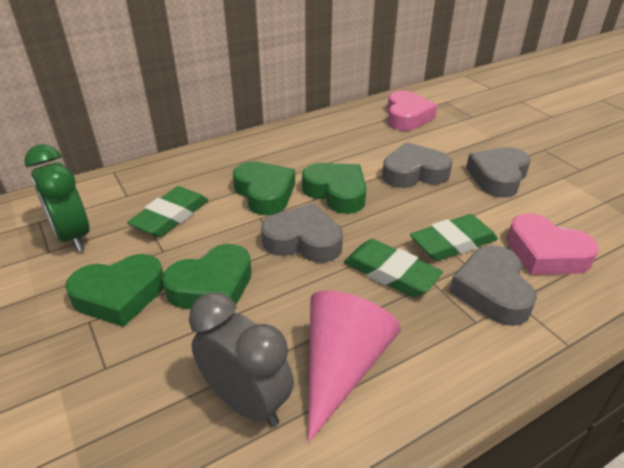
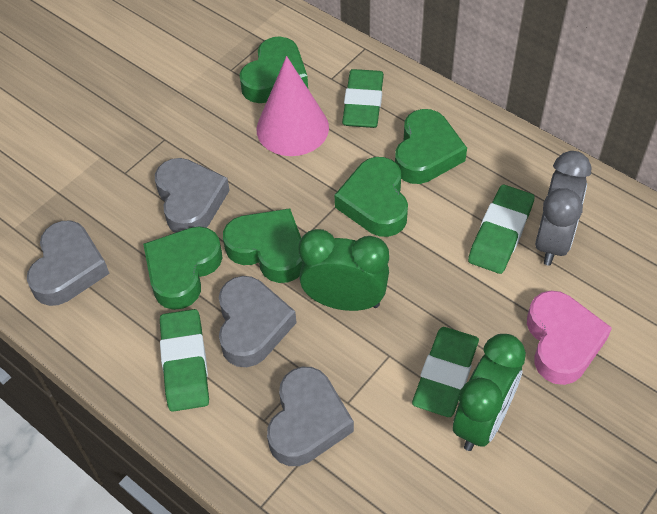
green clock: [24,144,90,252] = 1 -> [299,229,389,311] [453,334,526,451] = 2
green eraser: [127,186,208,237] [344,239,443,297] [410,214,498,261] = 3 -> [160,309,209,412] [342,69,384,128] [412,327,479,417] [468,185,535,274] = 4
green heart: [65,254,164,327] [162,244,252,309] [233,161,295,215] [302,163,366,214] = 4 -> [143,226,222,310] [223,208,303,283] [239,36,308,103] [335,157,408,237] [395,109,467,184] = 5
pink heart: [387,90,437,131] [507,213,599,275] = 2 -> [527,291,612,385] = 1

